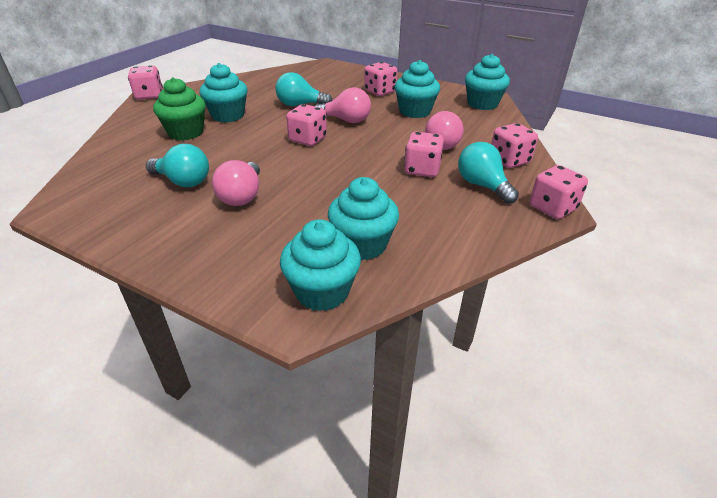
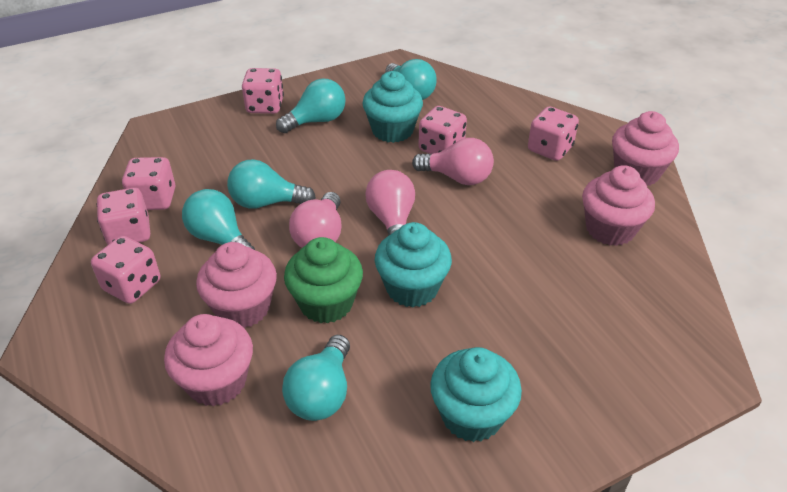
pink cupcake: none = 0 -> [164,314,253,406] [196,242,277,328] [582,165,655,246] [612,111,679,186] = 4
turquoise cupcake: [200,63,248,123] [280,219,361,311] [328,177,399,260] [395,60,440,118] [465,54,510,110] = 5 -> [363,71,423,143] [375,222,452,308] [430,347,522,442] = 3
turquoise light bulb: [146,144,209,187] [275,72,332,106] [458,142,519,204] = 3 -> [182,189,255,250] [227,159,316,209] [276,78,346,133] [282,335,350,421] [385,59,437,100] = 5

